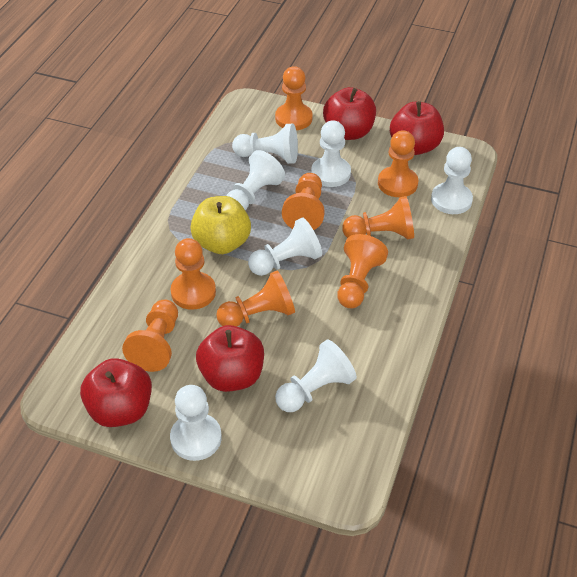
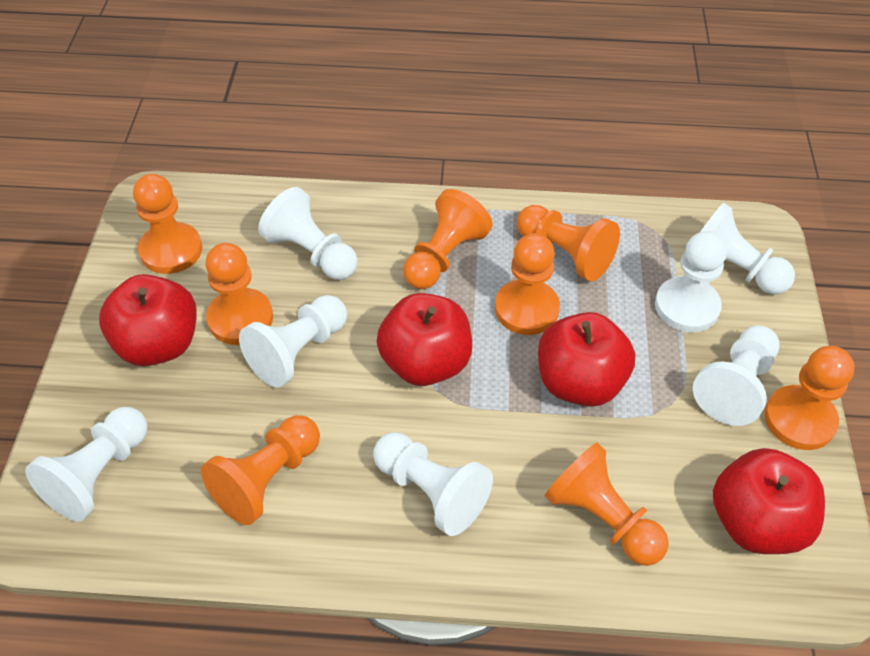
yellow apple: [190,196,251,254] = 1 -> none = 0

